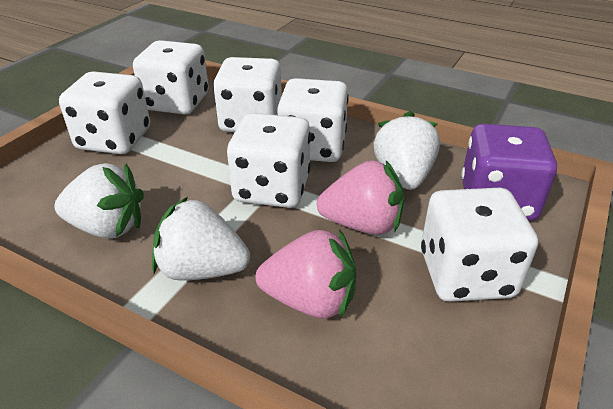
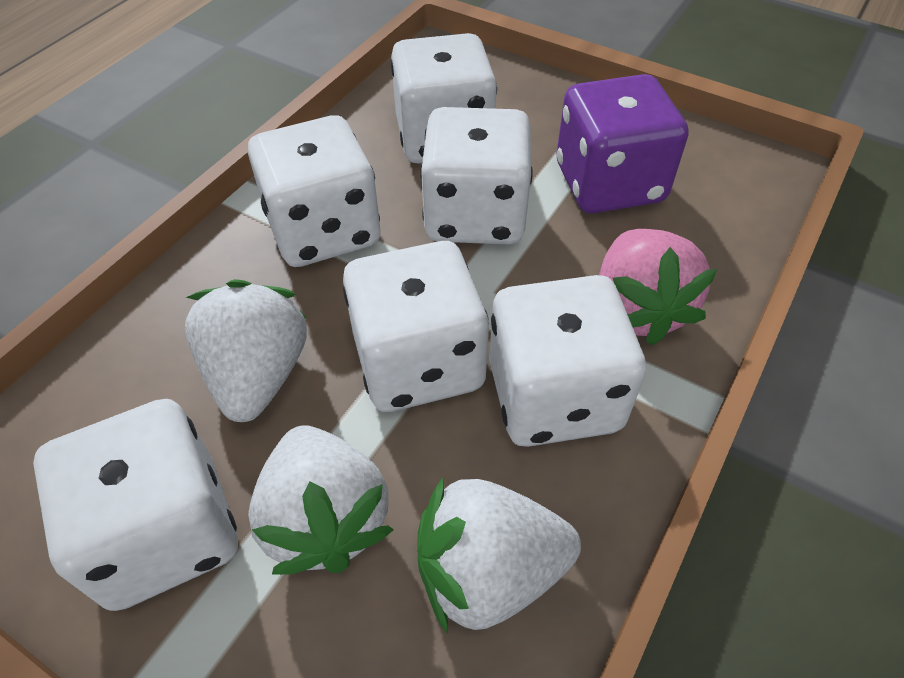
pink strawberry: [256,229,356,319] [317,160,405,235] = 2 -> [599,229,717,345] = 1

